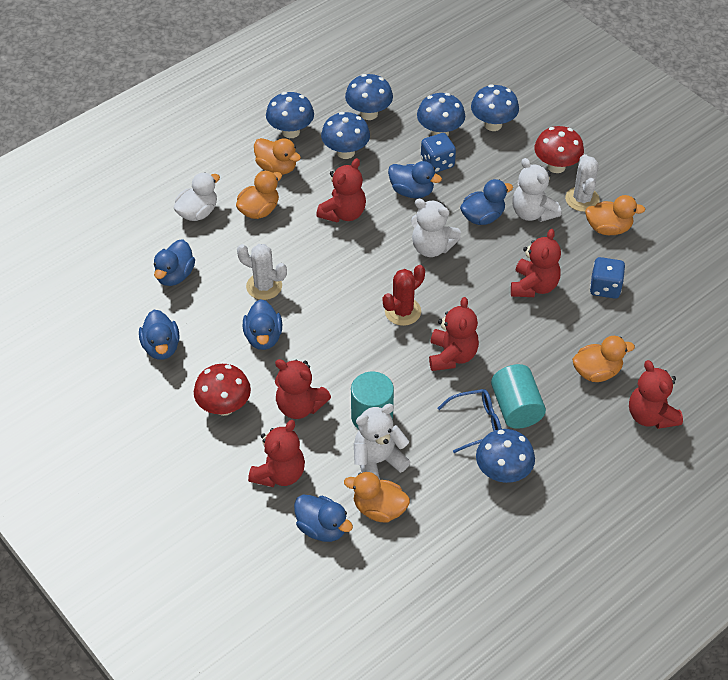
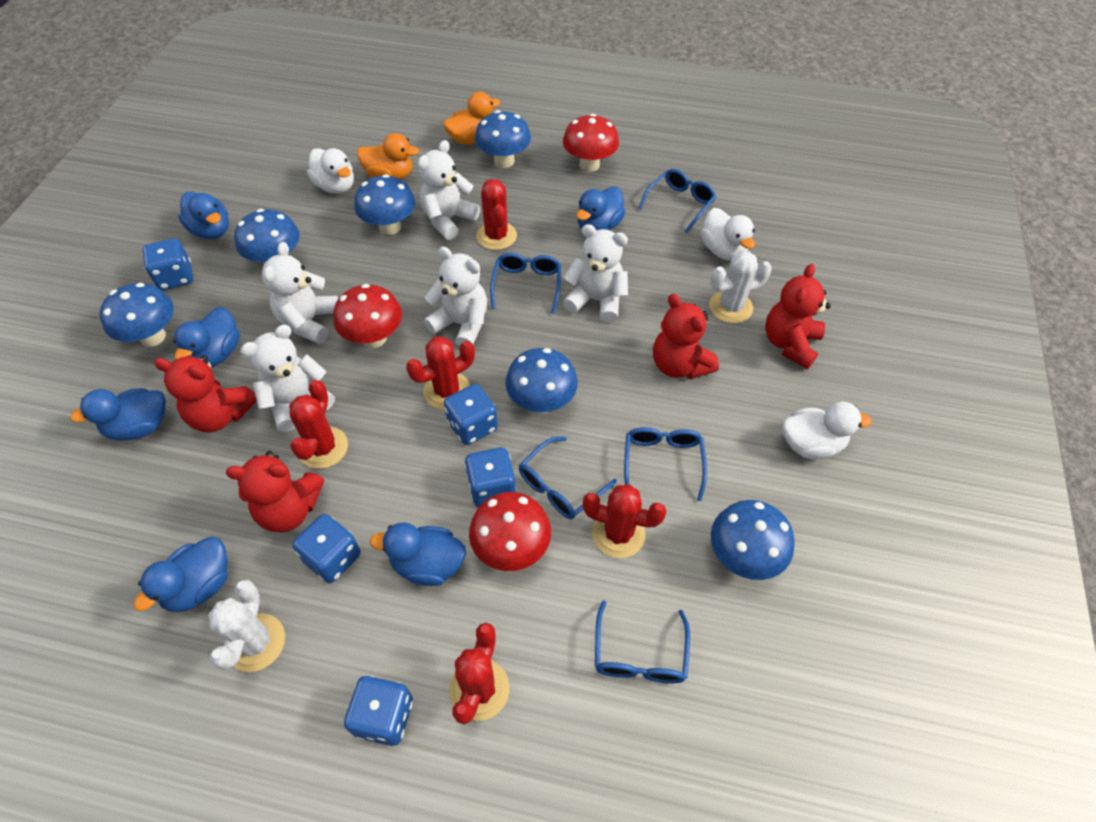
blue dice: [421,133,456,173] [590,257,625,299] = 2 -> [143,238,193,290] [292,514,361,583] [344,676,413,746] [444,384,498,445] [465,447,516,507] = 5
blue glasses: [438,389,502,453] = 1 -> [490,253,561,314] [519,437,617,519] [595,600,690,683] [624,427,707,501] [638,169,716,233] = 5
orange duck: [236,170,282,219] [254,138,301,175] [344,472,410,523] [572,336,635,382] [585,195,646,235] = 5 -> [357,133,419,180] [443,92,500,145] = 2
red cactus: [383,265,425,326] = 1 -> [289,380,348,469] [406,336,475,410] [449,622,510,724] [476,179,517,250] [583,484,667,558] = 5
red mushroom: [194,364,251,416] [534,126,584,173] = 2 -> [333,284,402,348] [469,492,551,571] [563,114,619,172] = 3
red teddy bear: [248,420,305,487] [275,359,331,419] [316,158,366,223] [429,297,479,371] [511,229,561,297] [629,360,683,429] = 6 -> [154,355,257,433] [226,451,324,532] [653,294,719,379] [765,264,831,369] = 4
turquoise cylinder: [351,371,394,430] [491,364,546,429] = 2 -> none = 0
white duck: [174,172,220,221] = 1 -> [307,148,354,194] [701,208,755,261] [782,402,872,459] = 3
white teddy bear: [354,404,411,480] [411,199,461,257] [512,158,561,222] = 3 -> [240,325,335,432] [262,242,338,344] [417,140,480,240] [424,246,487,347] [563,224,628,323] = 5

